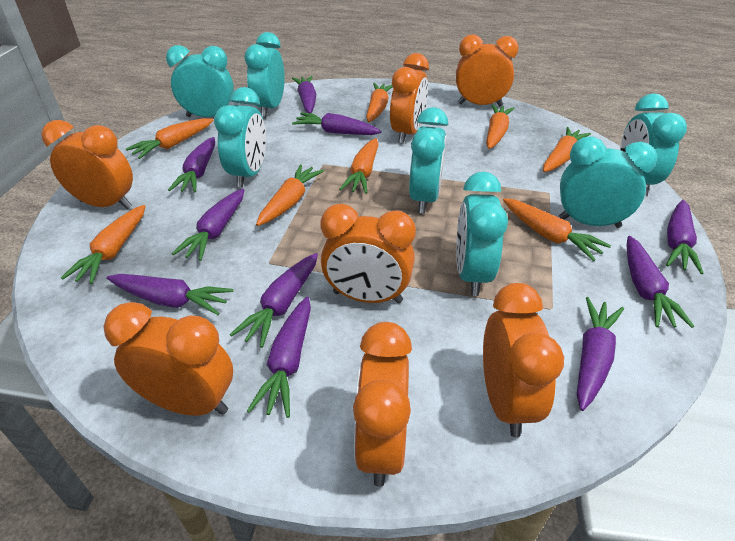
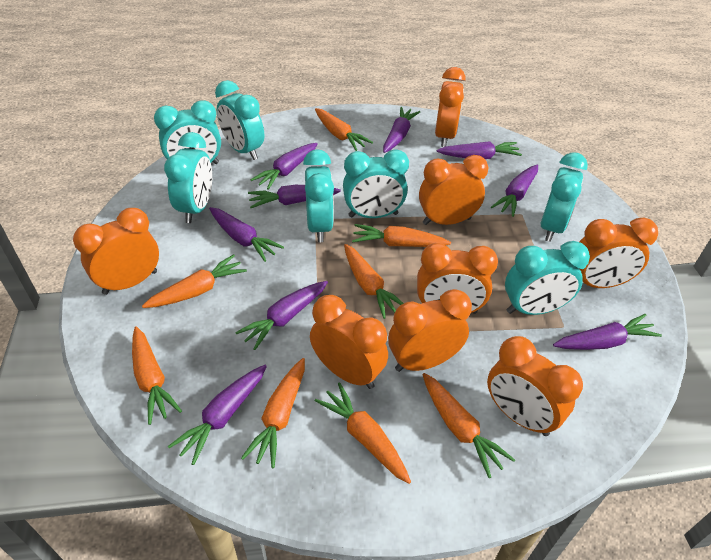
orange clock: [41,120,133,209] [103,302,233,416] [320,204,416,303] [353,322,412,487] [390,53,429,144] [456,35,519,107] [483,283,564,437] = 7 -> [73,208,159,295] [310,295,388,389] [388,289,472,372] [417,243,498,314] [419,155,488,225] [435,67,466,147] [487,336,583,436] [579,217,658,288] = 8
purple carrot: [107,274,233,315] [168,137,215,192] [172,189,244,261] [230,253,318,348] [247,297,311,418] [292,76,316,113] [292,113,382,135] [577,297,624,411] [627,236,694,328] [666,200,704,274] = 10 -> [168,365,267,465] [209,207,284,262] [235,281,328,350] [248,185,341,208] [250,143,318,190] [383,107,420,153] [437,141,522,159] [491,165,538,217] [553,314,662,350] = 9

